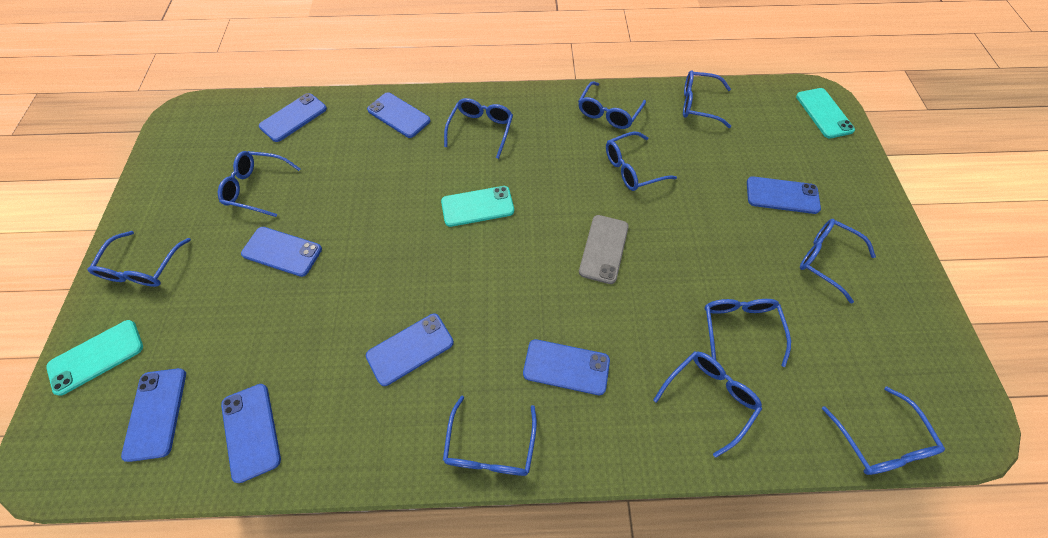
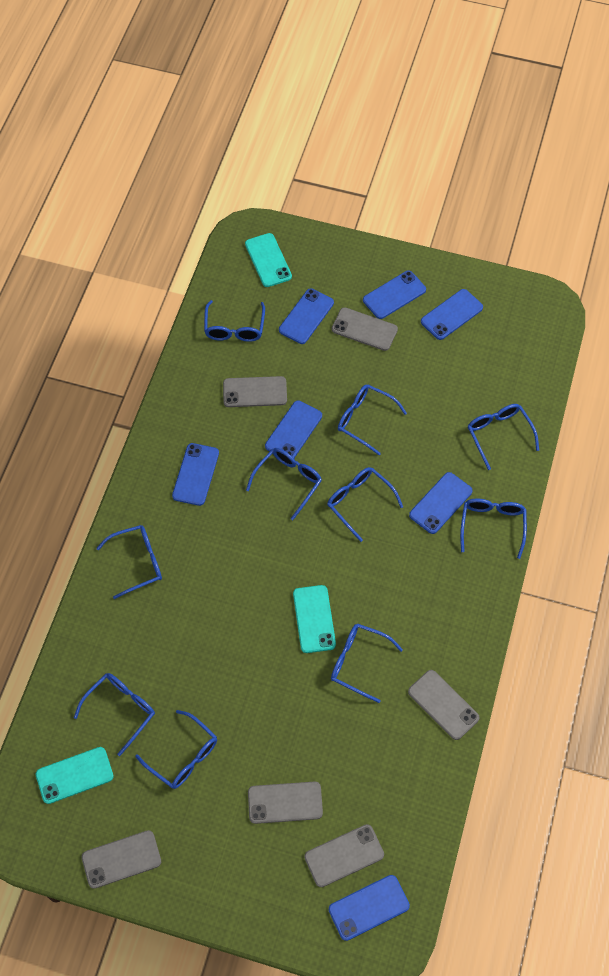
blue glasses: [87,231,191,287] [218,151,300,217] [443,395,537,476] [444,98,513,159] [578,81,646,129] [606,132,677,191] [653,351,762,458] [683,70,731,128] [704,299,791,367] [800,219,876,304] [822,386,945,475] = 11 -> [74,673,155,756] [96,525,162,599] [135,710,217,789] [204,300,265,342] [246,448,322,520] [327,467,403,542] [331,623,403,703] [338,385,407,455] [460,498,527,559] [468,404,539,470] = 10
blue phone: [121,368,186,462] [221,384,281,483] [241,227,322,277] [259,93,327,142] [366,314,454,386] [367,92,431,138] [523,339,610,395] [747,176,821,214] = 8 -> [172,443,219,506] [265,401,322,458] [279,288,334,344] [329,875,410,941] [363,271,426,319] [409,472,473,534] [421,289,483,340] = 7
grey phone: [579,215,629,284] = 1 -> [82,830,161,889] [223,376,287,407] [248,781,323,824] [304,824,384,887] [332,307,398,351] [408,670,480,740] = 6

